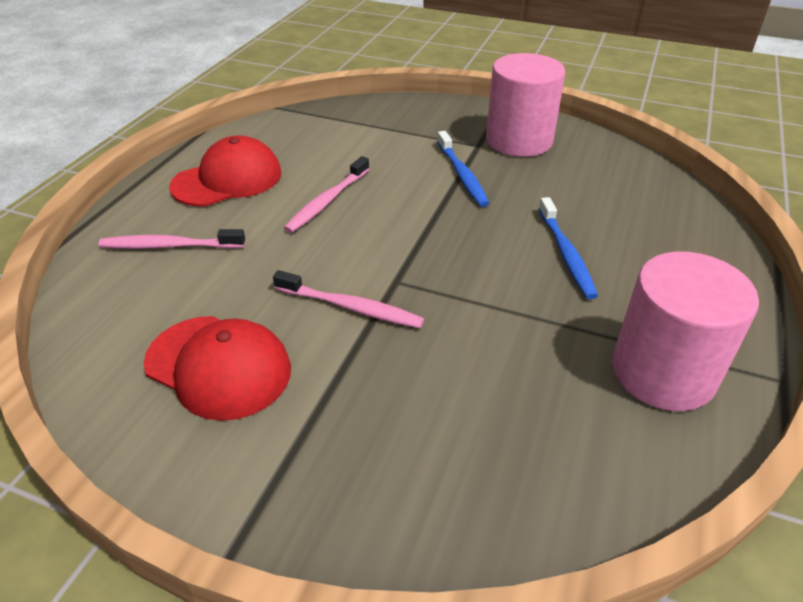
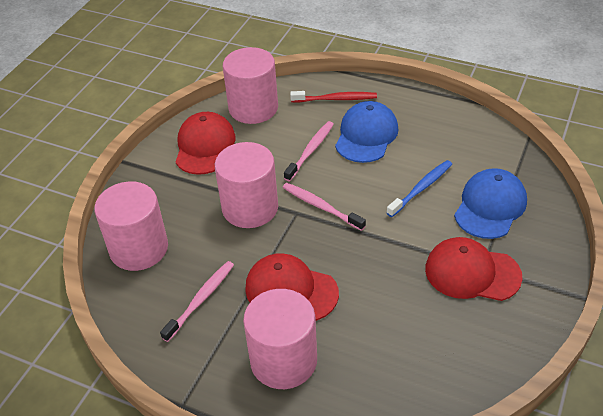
blue cap: none = 0 -> [335,101,399,163] [454,168,527,239] = 2
blue toothbrush: [437,131,489,207] [539,197,598,299] = 2 -> [387,160,452,217] = 1
pink cylinder: [486,53,565,157] [612,251,759,411] = 2 -> [94,182,168,271] [215,142,278,228] [223,47,278,124] [243,289,317,389] = 4
red cap: [143,316,291,421] [169,135,282,207] = 2 -> [176,112,235,175] [245,253,339,321] [425,237,523,301] = 3
red toothbrush: none = 0 -> [290,91,377,102] = 1

